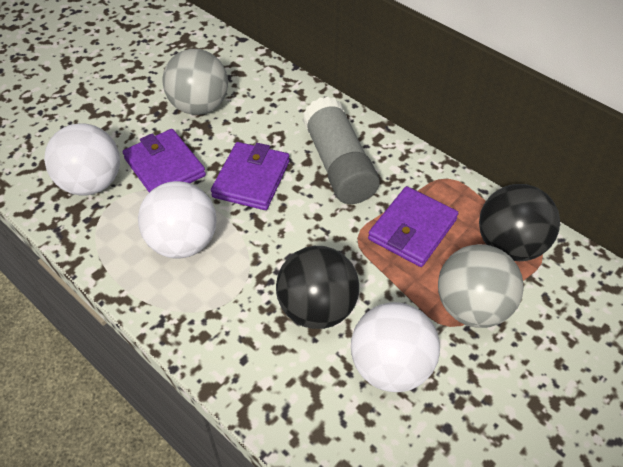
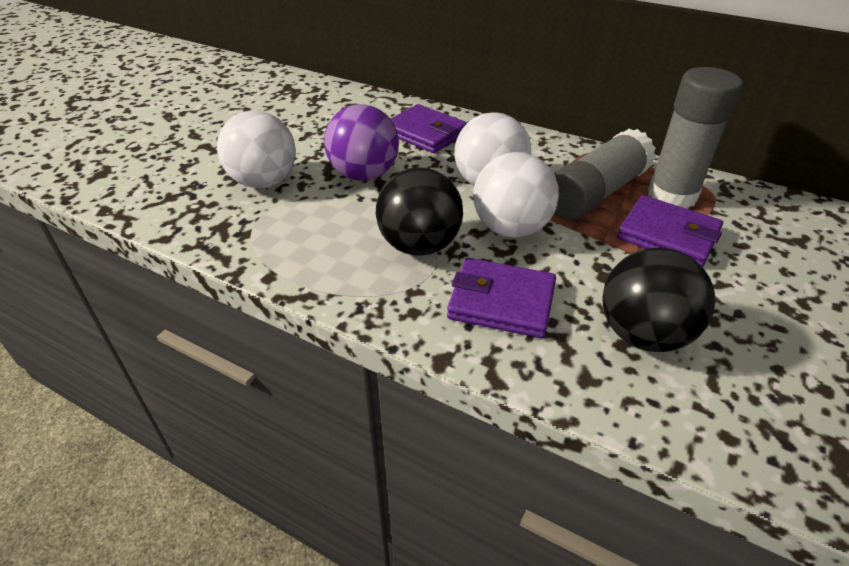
grey ball: [162,49,228,115] [438,244,524,328] = 2 -> none = 0
grey glue stick: [302,96,380,204] = 1 -> [554,129,656,220] [648,67,743,209] = 2
purple ball: none = 0 -> [324,104,399,181] = 1

